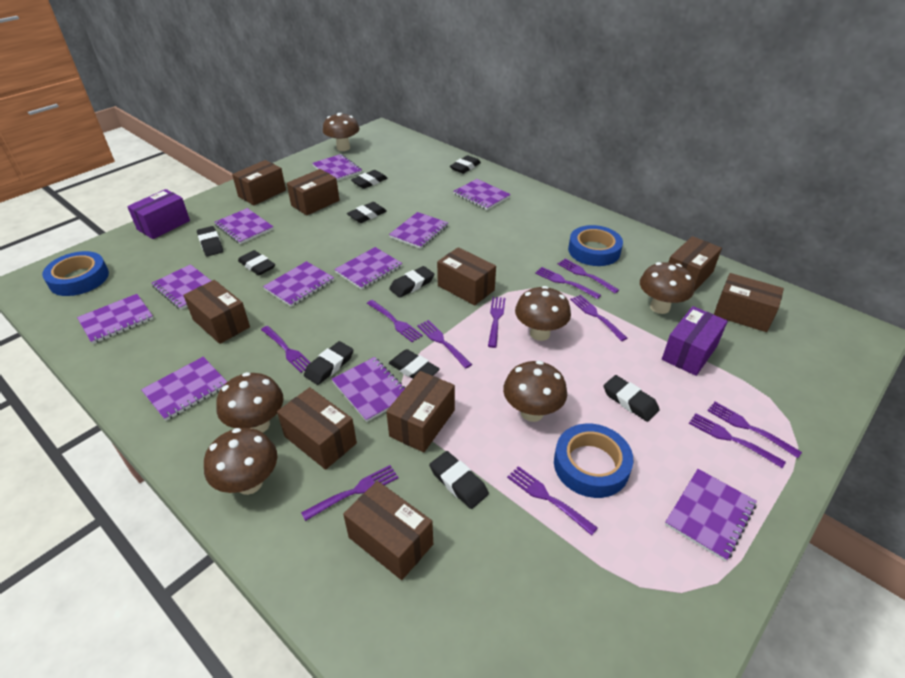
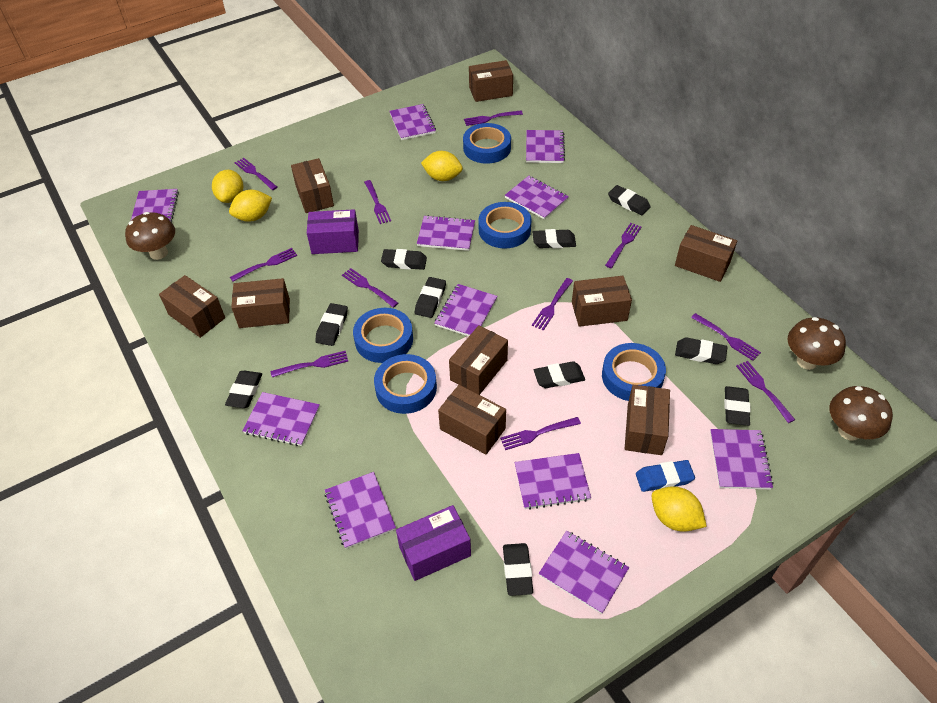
blue eraser: none = 0 -> [636,460,695,492] = 1
blue tape: [42,251,109,296] [554,424,633,498] [568,225,623,266] = 3 -> [353,308,413,363] [374,354,437,414] [463,123,511,164] [478,202,531,248] [602,343,666,401] = 5
brown mushroom: [204,428,277,495] [216,372,284,433] [323,113,360,151] [503,361,567,422] [515,286,571,341] [640,262,694,314] = 6 -> [125,212,175,260] [788,317,846,370] [829,386,893,441] = 3
yellow lemon: none = 0 -> [212,170,243,203] [229,190,272,222] [421,151,463,181] [652,486,707,532] = 4

